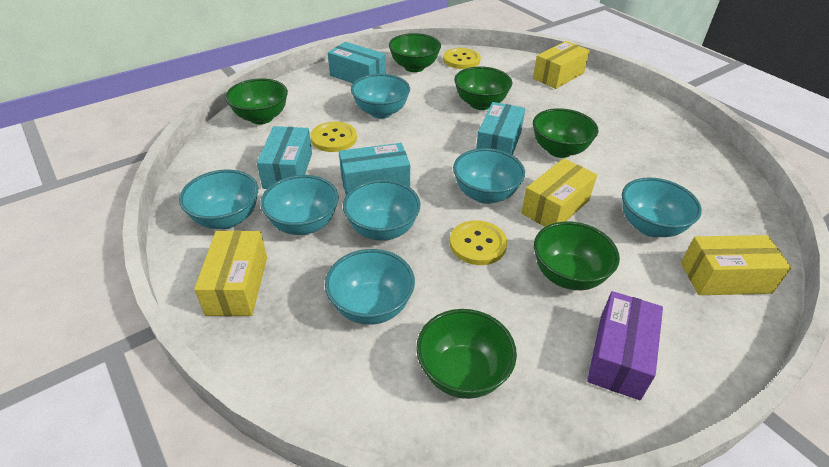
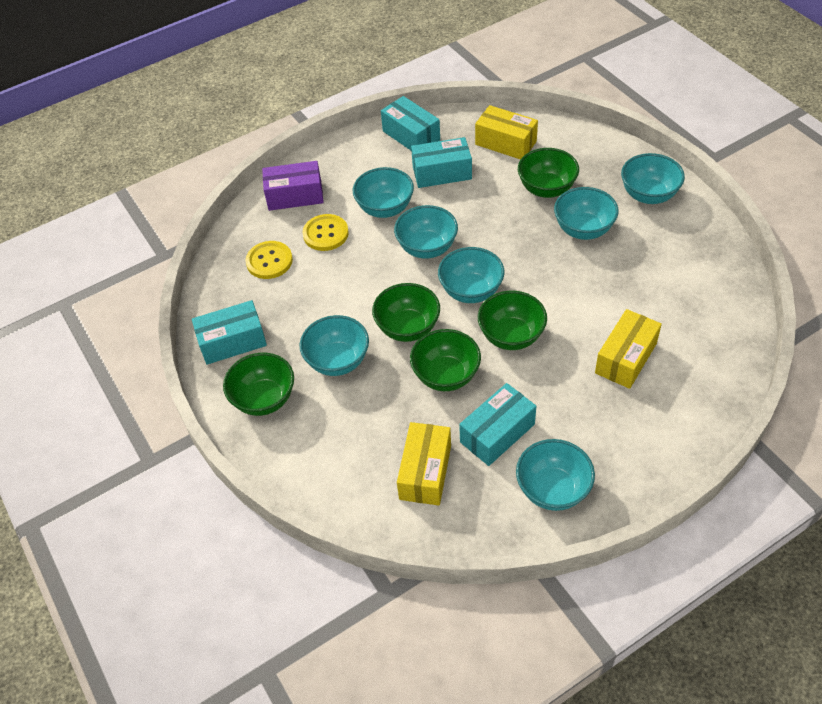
green bowl: [225,78,288,124] [389,33,441,72] [416,309,517,399] [454,66,512,110] [533,108,598,158] [534,221,620,290] = 6 -> [223,353,294,416] [372,283,440,342] [410,329,481,391] [478,291,547,350] [518,148,579,198] = 5
yellow box: [194,230,267,316] [521,158,597,227] [533,41,590,89] [681,235,791,295] = 4 -> [397,422,451,505] [475,105,538,159] [595,309,662,389] = 3
yellow button: [310,122,357,152] [443,48,481,69] [450,220,507,265] = 3 -> [245,241,293,279] [302,214,349,251] = 2

